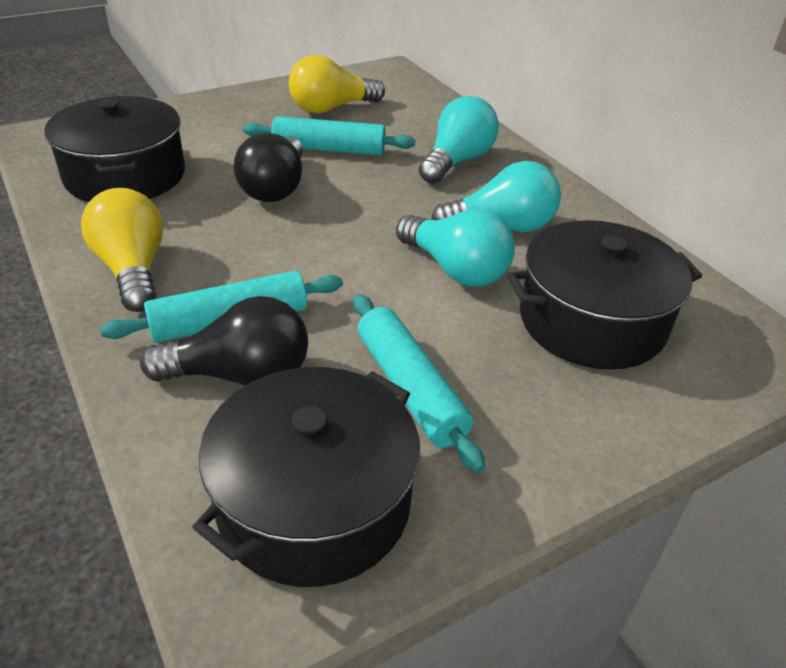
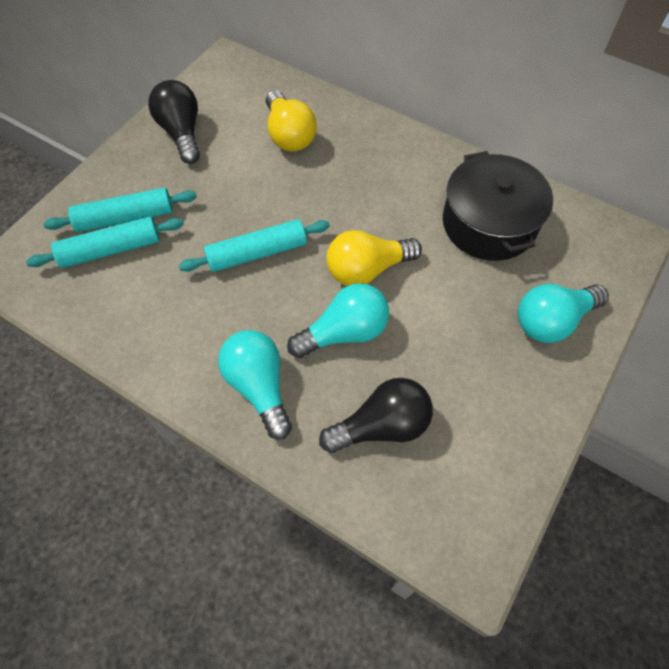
black pot: [44,96,185,202] [192,367,421,587] [507,220,702,370] = 3 -> [443,151,553,261] = 1

